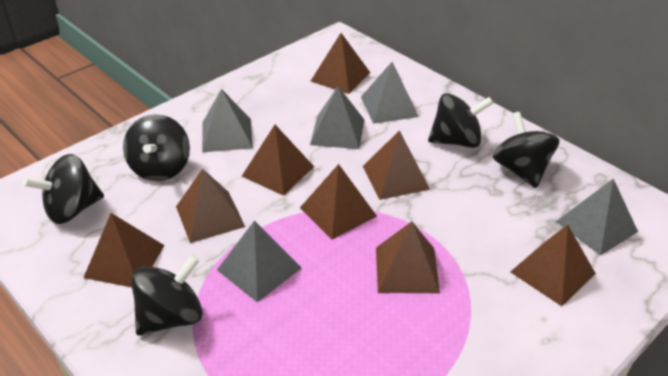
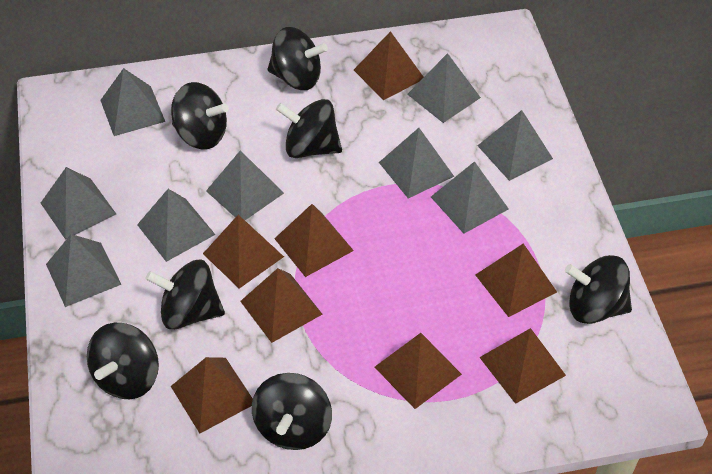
black spinning top: [23,154,104,224] [123,114,190,181] [131,255,203,336] [428,93,493,148] [493,112,560,188] = 5 -> [87,323,159,399] [146,260,225,330] [171,82,228,149] [252,373,332,450] [267,27,328,90] [276,99,342,158] [565,255,632,324] = 7
grey pyramid: [202,89,253,152] [217,221,301,302] [310,86,364,149] [361,62,419,124] [556,179,638,256] = 5 -> [41,167,116,240] [46,234,122,307] [100,68,165,136] [137,189,215,262] [206,150,284,220] [379,128,454,198] [407,53,481,123] [431,161,509,233] [477,110,553,181] = 9

